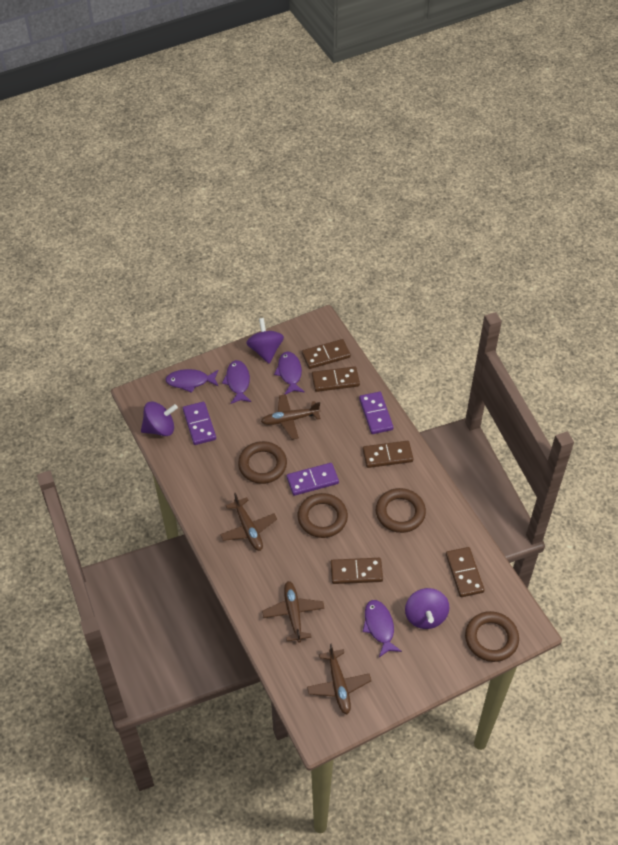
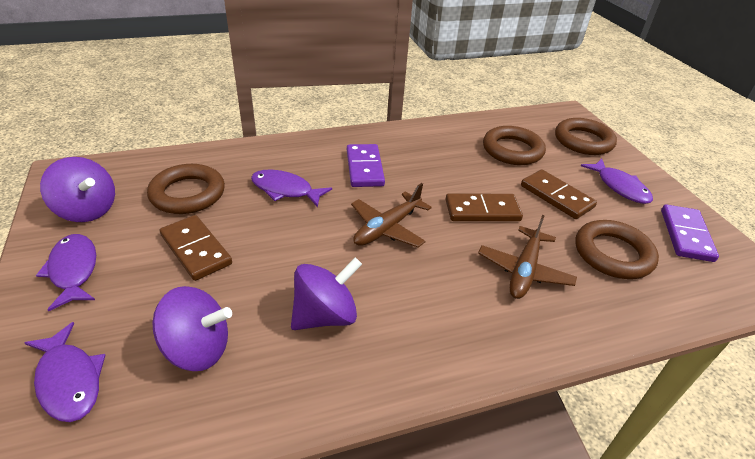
brown domino: [302,339,351,369] [312,366,360,392] [331,558,383,584] [363,441,413,468] [446,547,485,597] = 5 -> [160,215,232,281] [445,193,523,221] [521,170,597,219] = 3
brown plane: [220,493,277,551] [261,394,321,439] [262,581,325,642] [307,643,371,714] = 4 -> [351,183,432,247] [478,215,577,299] = 2
purple domino: [183,402,216,445] [287,463,339,496] [359,392,394,434] = 3 -> [347,144,385,187] [661,204,719,262] = 2

